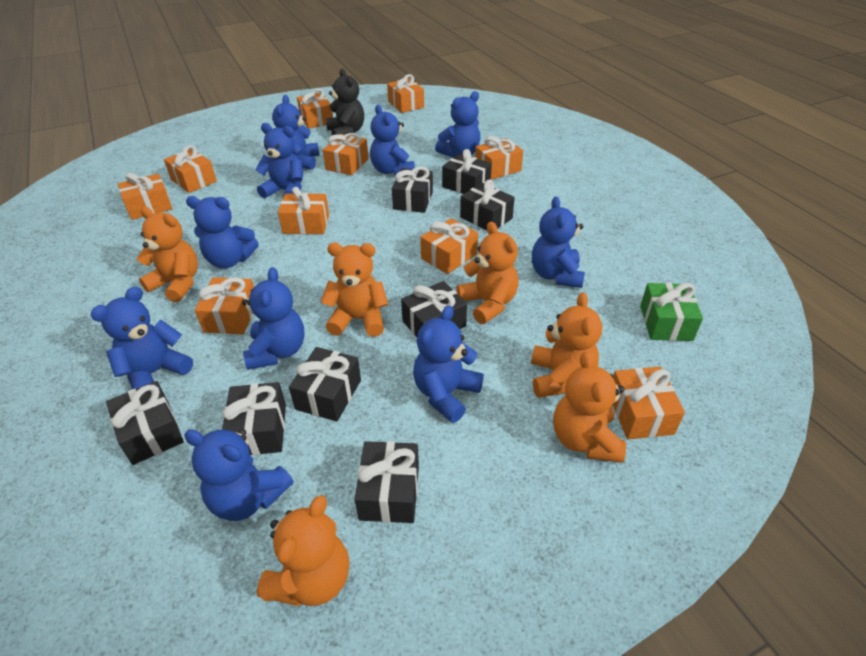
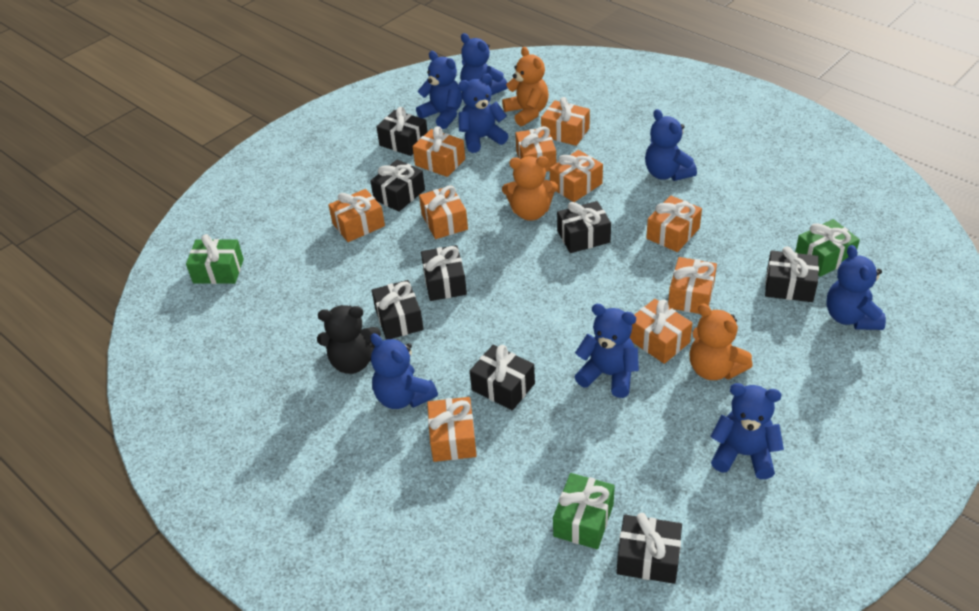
blue teddy bear: [91,286,193,389] [184,428,294,521] [186,196,259,268] [242,267,304,370] [255,123,303,199] [272,95,320,170] [370,105,415,175] [413,306,484,423] [435,91,480,158] [532,196,585,288] = 10 -> [371,333,438,409] [416,51,462,129] [458,74,508,153] [460,33,508,96] [575,304,639,398] [645,109,697,181] [710,383,784,479] [826,245,886,330] = 8
green gift: [640,283,703,341] = 1 -> [186,234,244,284] [553,473,615,549] [795,219,860,277] = 3
orange teddy bear: [137,206,198,302] [257,495,349,606] [321,243,388,337] [457,222,519,324] [531,292,602,398] [553,351,626,463] = 6 -> [502,47,549,126] [502,156,558,221] [689,304,753,380] = 3

